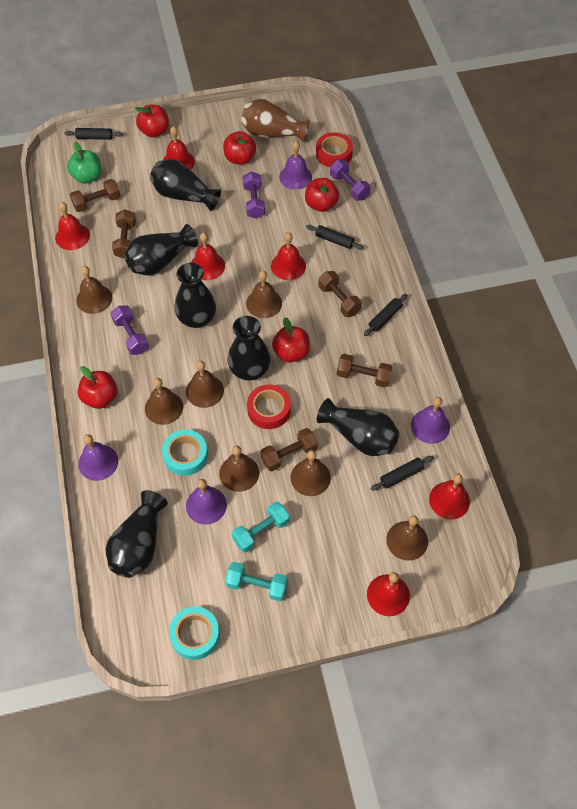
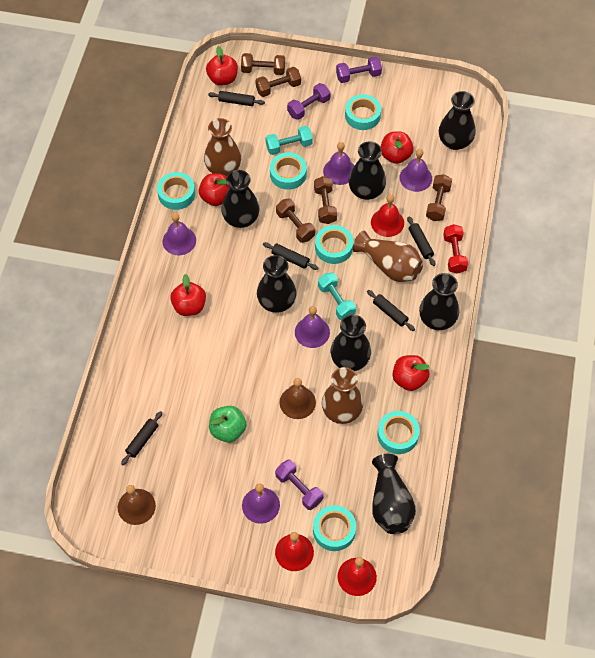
black rolling pin: [65,128,123,140] [306,225,364,250] [364,294,407,336] [371,456,434,491] = 4 -> [121,411,162,465] [208,91,265,106] [263,242,318,270] [367,290,415,331] [407,216,435,266] = 5
black vase: [106,490,168,578] [125,224,198,276] [150,159,221,211] [175,263,216,328] [227,316,271,380] [317,398,399,456] = 6 -> [221,170,260,228] [257,255,296,313] [331,315,371,371] [349,141,386,200] [372,454,416,534] [419,273,459,330] [439,91,475,150] = 7
brown bell: [76,266,112,314] [145,378,183,425] [186,361,224,408] [219,445,259,492] [246,271,282,318] [291,450,331,496] [386,515,428,561] = 7 -> [118,485,156,525] [279,378,316,419] = 2
brown vase: [241,99,310,143] = 1 -> [204,118,241,176] [322,367,363,424] [353,230,423,282] = 3
purple bell: [78,434,118,481] [186,479,227,525] [279,141,312,190] [411,397,450,444] = 4 -> [162,213,196,255] [242,483,280,524] [295,306,330,348] [323,142,354,185] [399,149,432,192] = 5
red bell: [55,202,90,250] [163,126,195,170] [191,232,225,280] [271,232,306,280] [367,572,410,616] [429,474,470,519] = 6 -> [275,532,314,571] [338,557,377,596] [371,194,404,237] = 3
red dumbbell: none = 0 -> [443,224,468,274] = 1
red tape: [247,385,291,429] [316,132,353,167] = 2 -> none = 0
turquoise tape: [162,429,208,476] [169,606,220,660] = 2 -> [157,172,195,210] [270,152,307,190] [313,505,356,551] [315,225,353,264] [345,94,381,130] [377,411,420,454] = 6

